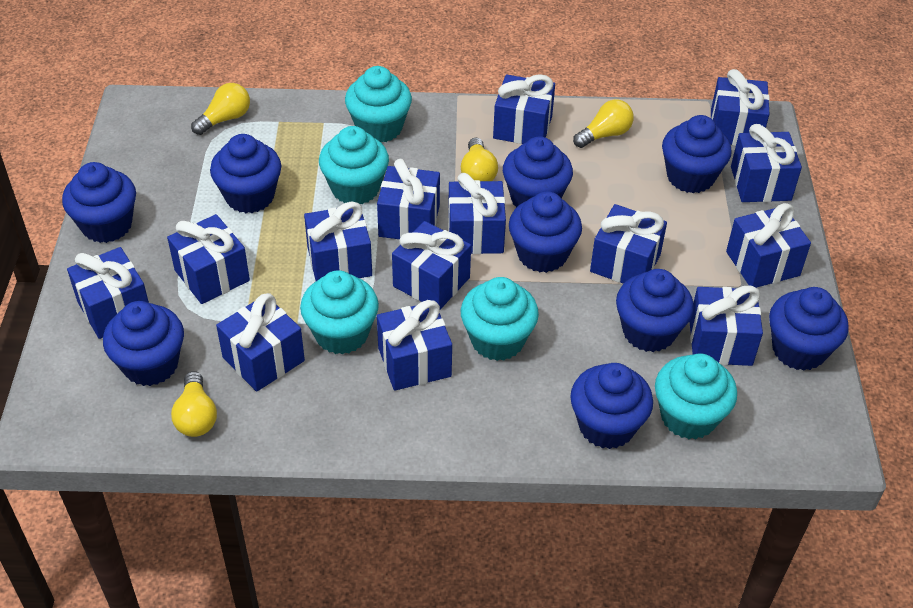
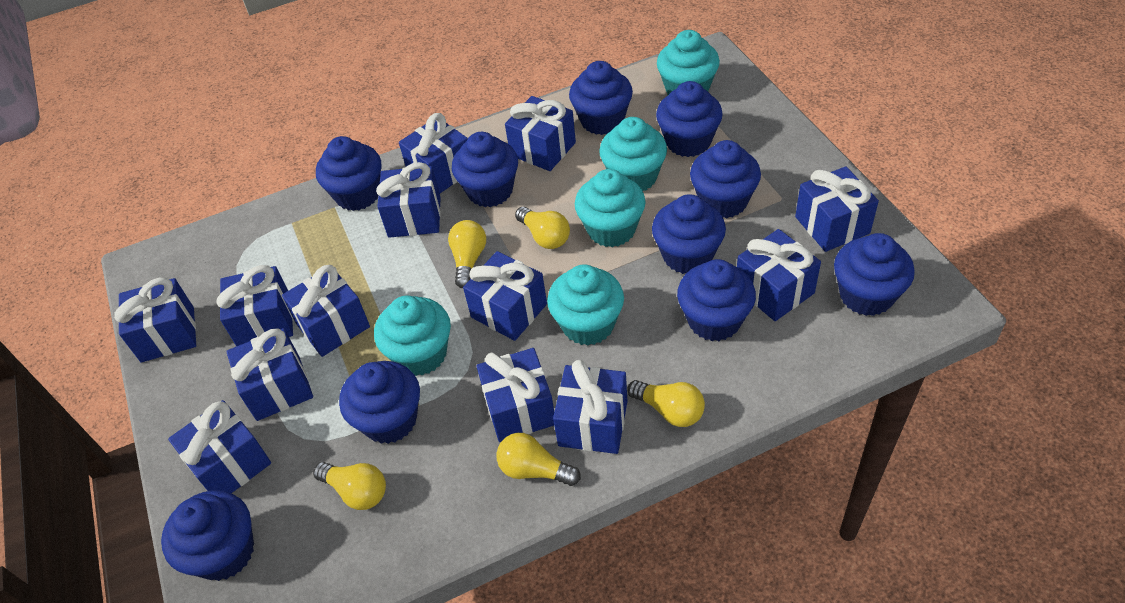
blue cupcake: [62,162,136,243] [103,301,184,386] [210,134,281,213] [503,137,573,208] [509,192,582,273] [570,363,653,449] [616,269,694,352] [662,115,732,193] [769,287,849,371] = 9 -> [161,490,254,581] [316,136,381,211] [339,361,420,444] [452,132,518,207] [569,61,633,135] [652,194,726,274] [656,81,723,157] [677,259,756,341] [690,140,761,219] [834,233,915,316] = 10
blue gift: [67,247,149,339] [167,214,250,304] [216,293,305,392] [304,201,372,281] [377,159,440,239] [377,300,452,391] [392,221,471,309] [448,173,506,254] [493,74,555,144] [590,204,667,284] [689,285,763,366] [711,69,770,146] [726,203,811,288] [731,124,802,202] = 14 -> [114,278,196,362] [168,400,271,493] [216,265,293,347] [226,328,313,421] [282,265,370,357] [376,162,441,238] [399,113,468,193] [463,251,547,341] [476,348,554,442] [505,96,576,171] [553,360,627,454] [737,229,821,321] [795,166,879,252] = 13
yellow light bulb: [171,371,217,437] [191,83,250,135] [461,138,498,181] [573,99,634,148] = 4 -> [313,462,386,510] [448,220,486,288] [496,433,581,486] [515,207,570,249] [627,380,705,427] = 5

